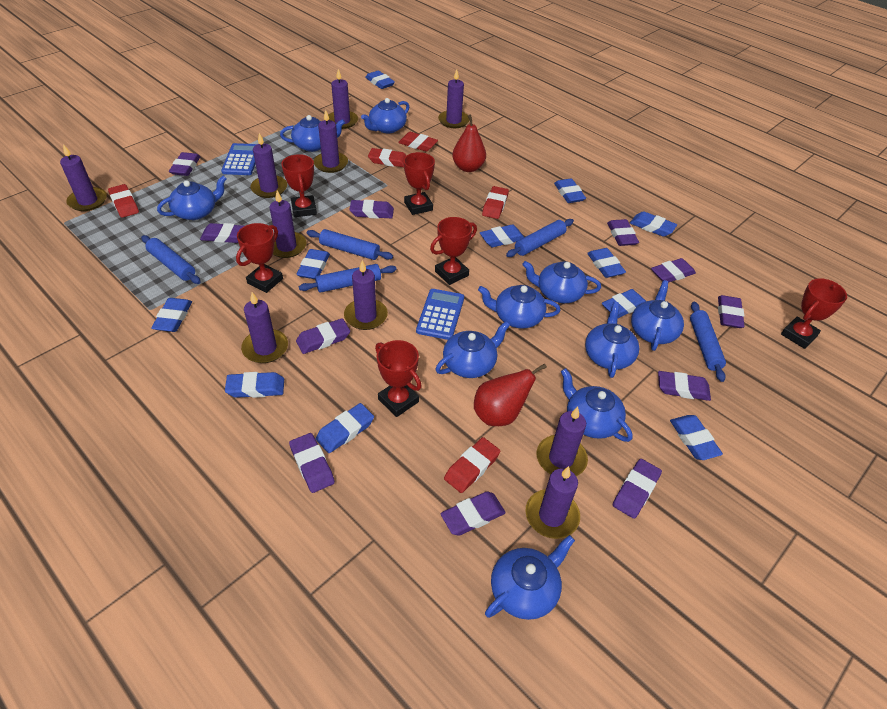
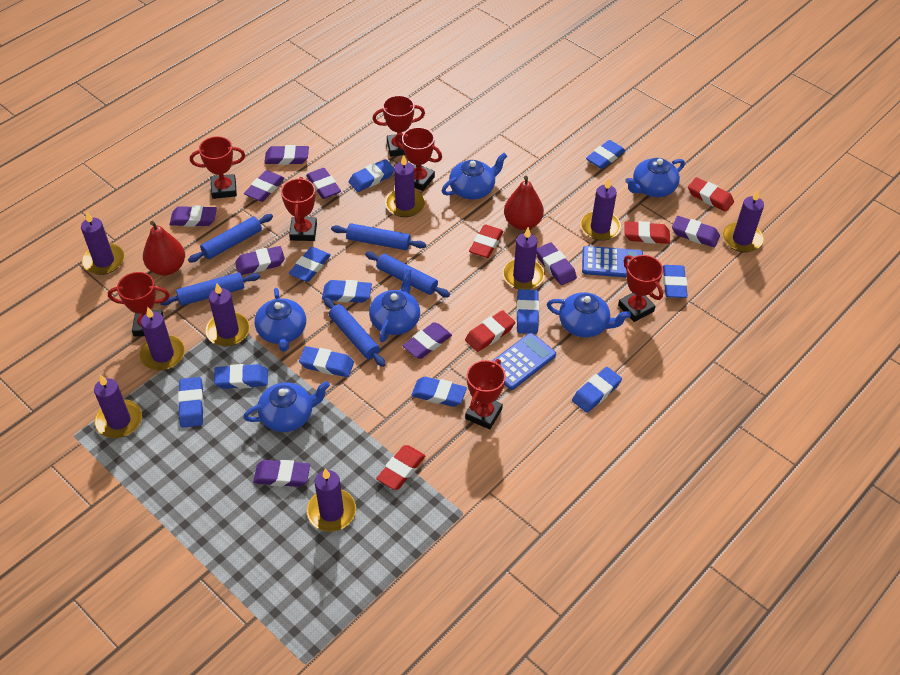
blue teapot: [157,176,227,220] [280,115,345,152] [361,98,409,134] [436,321,510,378] [478,285,560,329] [485,535,575,620] [522,261,601,303] [561,368,633,442] [585,302,639,378] [631,280,684,351] = 10 -> [243,381,330,432] [255,288,306,352] [369,269,420,342] [442,153,507,200] [547,292,631,338] [625,158,685,197] = 6
purple candle: [60,144,107,211] [241,292,288,363] [250,133,287,198] [270,191,306,258] [313,110,348,173] [328,69,358,129] [344,260,388,330] [438,69,469,128] [526,466,580,539] [536,407,588,476] = 10 -> [81,211,124,275] [94,375,142,438] [140,307,185,371] [205,283,250,346] [307,469,356,532] [385,155,425,217] [503,227,545,290] [581,178,621,241] [723,190,764,252] = 9
purple eraser: [169,152,200,176] [200,223,244,243] [289,433,335,493] [296,318,350,354] [349,199,394,219] [441,491,506,536] [607,219,639,246] [613,459,662,519] [651,258,696,283] [658,371,711,401] [718,295,745,328] = 11 -> [170,206,217,227] [235,246,285,275] [244,170,285,202] [253,460,310,487] [264,145,309,165] [306,168,341,199] [403,322,452,359] [536,242,577,285] [672,216,720,248] = 9
red trophy: [236,223,283,293] [281,154,317,217] [375,340,422,417] [404,152,435,215] [430,217,477,285] [781,278,847,349] = 6 -> [108,272,170,336] [190,136,245,199] [281,177,317,241] [373,95,425,157] [395,127,442,191] [465,359,506,429] [618,255,663,322] = 7

